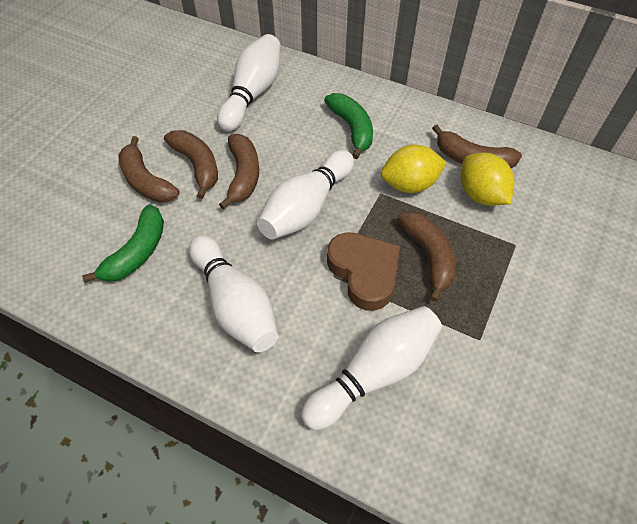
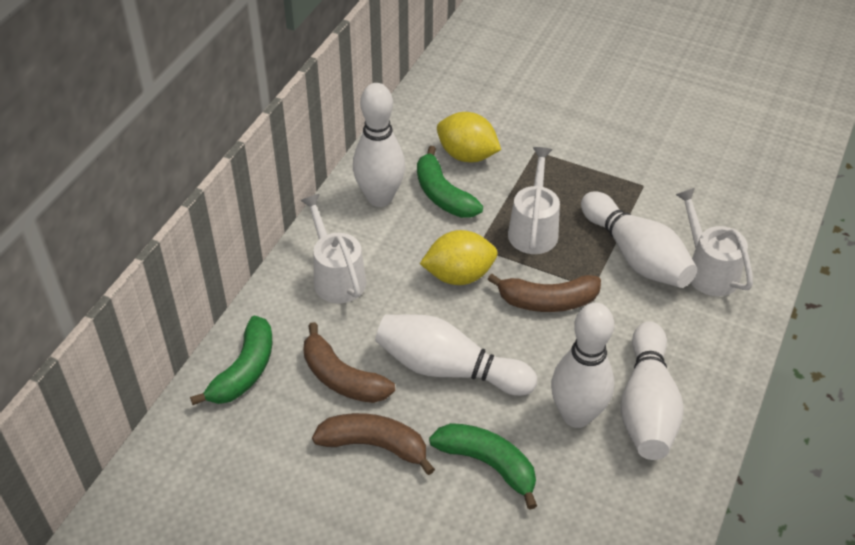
brown banana: [118,136,180,202] [164,130,218,199] [219,134,259,210] [397,211,456,302] [432,125,522,168] = 5 -> [303,322,395,403] [312,413,435,475] [487,273,601,312] = 3
brown heart: [327,232,400,311] = 1 -> none = 0
green banana: [82,205,164,283] [324,93,373,159] = 2 -> [190,316,272,405] [417,146,483,218] [429,423,537,510] = 3
white bowling pin: [189,235,278,352] [217,34,281,132] [257,150,354,239] [301,306,442,430] = 4 -> [353,83,405,207] [375,314,537,396] [551,303,614,428] [581,191,697,288] [620,321,684,460] = 5
white watering can: none = 0 -> [300,194,366,303] [508,147,560,254] [675,188,753,296] = 3

